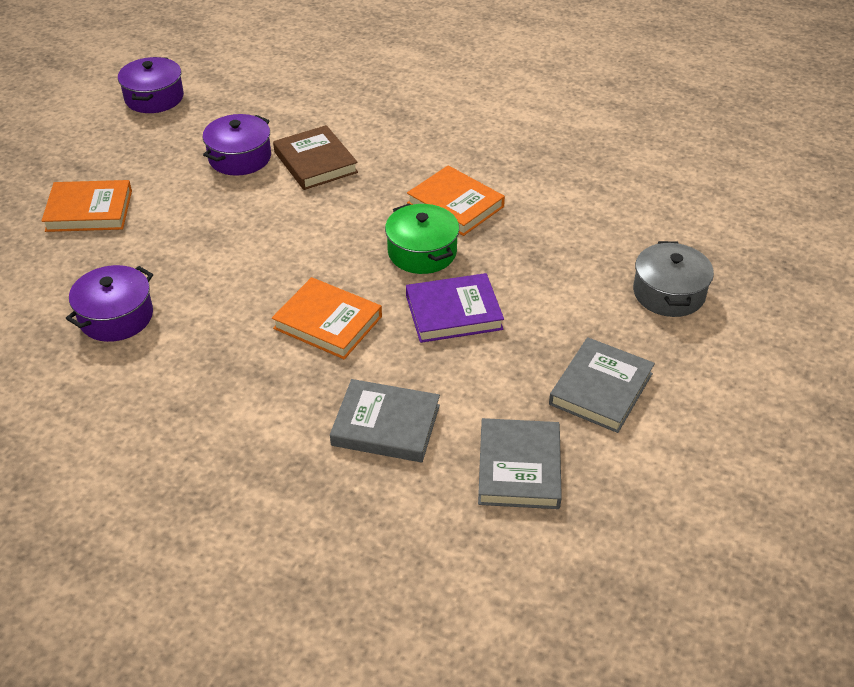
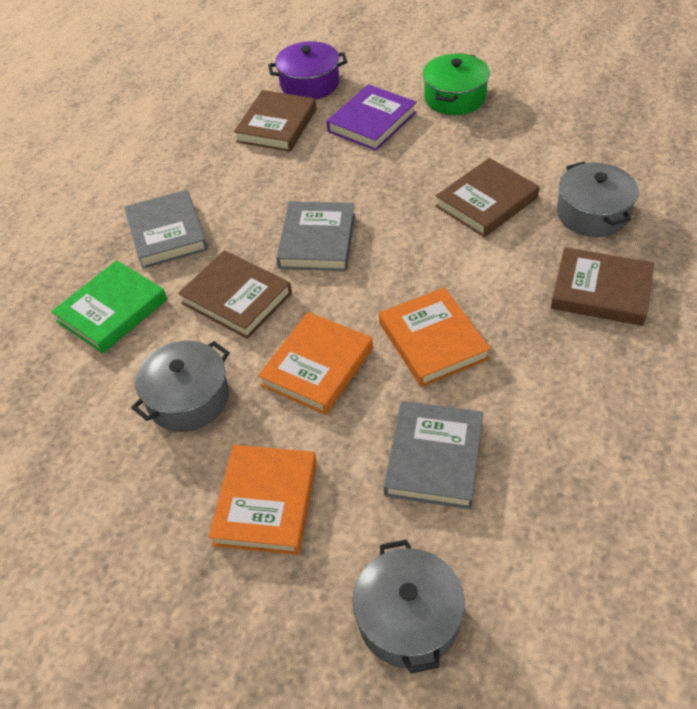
brown book: [273,125,358,190] = 1 -> [178,250,292,339] [234,90,317,152] [435,158,540,237] [551,247,654,326] = 4
green book: none = 0 -> [51,260,167,354] = 1
grey pot: [633,241,714,317] = 1 -> [131,341,230,432] [353,539,465,674] [557,161,639,237] = 3
purple pot: [66,265,153,342] [118,57,184,113] [203,114,271,176] = 3 -> [268,41,347,99] = 1

